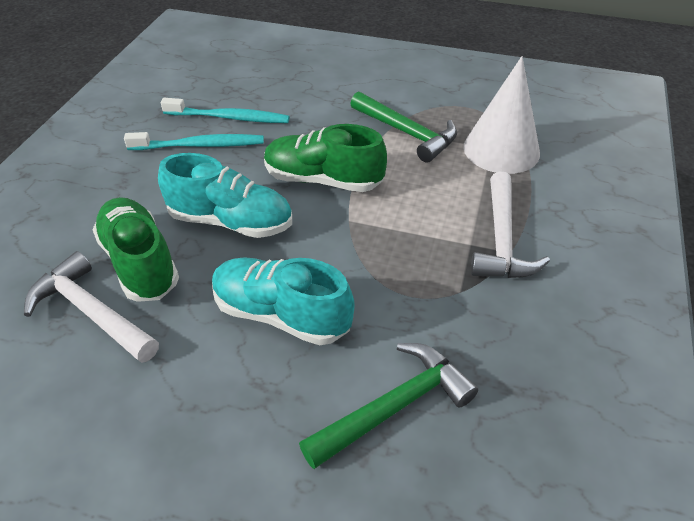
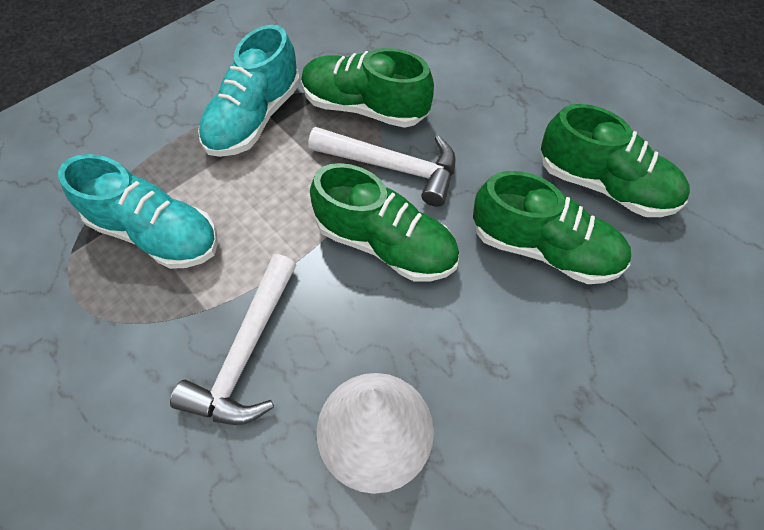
green hammer: [299,343,478,469] [350,91,457,163] = 2 -> none = 0
green shoe: [92,197,179,302] [264,124,387,192] = 2 -> [301,48,434,128] [310,163,459,282] [473,171,631,284] [541,104,690,217] = 4
turquoise toothbrush: [124,132,264,150] [161,98,290,123] = 2 -> none = 0

